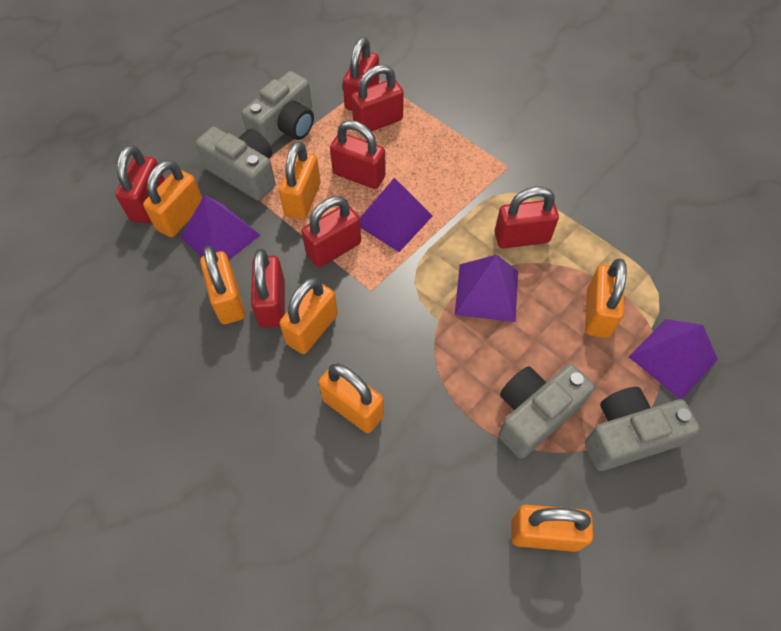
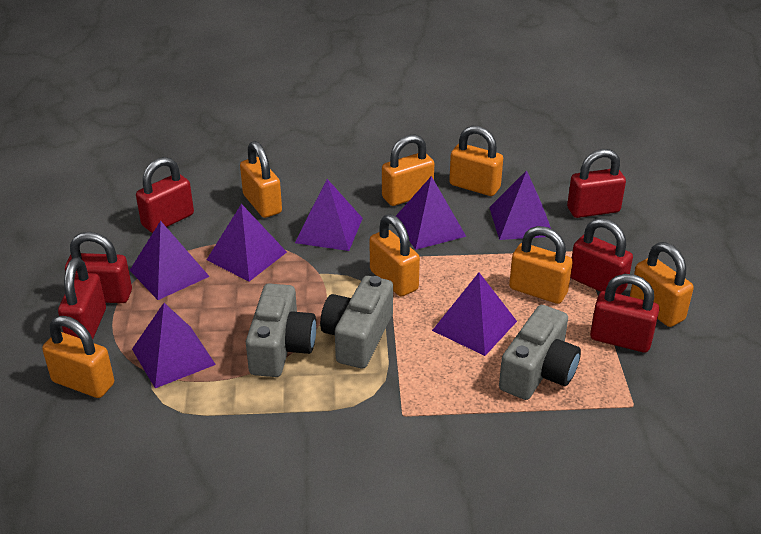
grey camera: [196,127,276,201] [242,71,314,146] [499,364,595,459] [585,387,700,471] = 4 -> [246,283,316,377] [320,276,393,368] [499,305,581,400] = 3
purple pyramid: [180,195,260,260] [360,178,433,252] [455,255,518,322] [629,319,718,399] = 4 -> [130,221,210,300] [132,303,216,388] [207,204,287,282] [295,179,363,251] [396,176,466,250] [432,273,517,356] [489,170,551,240] = 7
red padlock: [115,145,165,223] [251,249,285,328] [302,196,361,267] [330,120,386,189] [343,37,379,111] [351,65,404,132] [495,187,559,249] = 7 -> [58,257,106,339] [65,232,132,303] [136,157,194,233] [567,149,626,218] [570,218,633,294] [590,274,659,353] = 6

